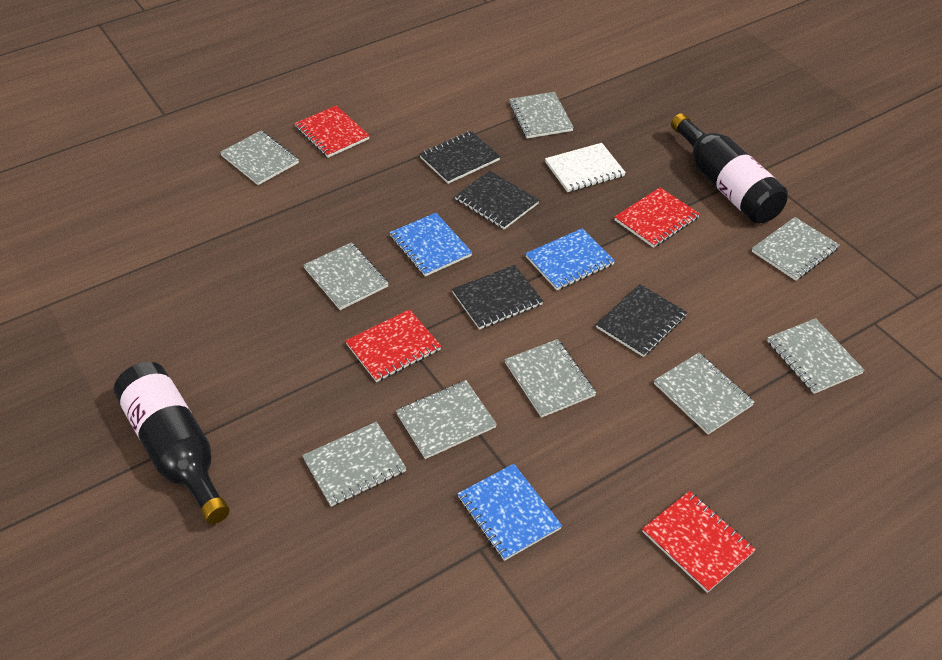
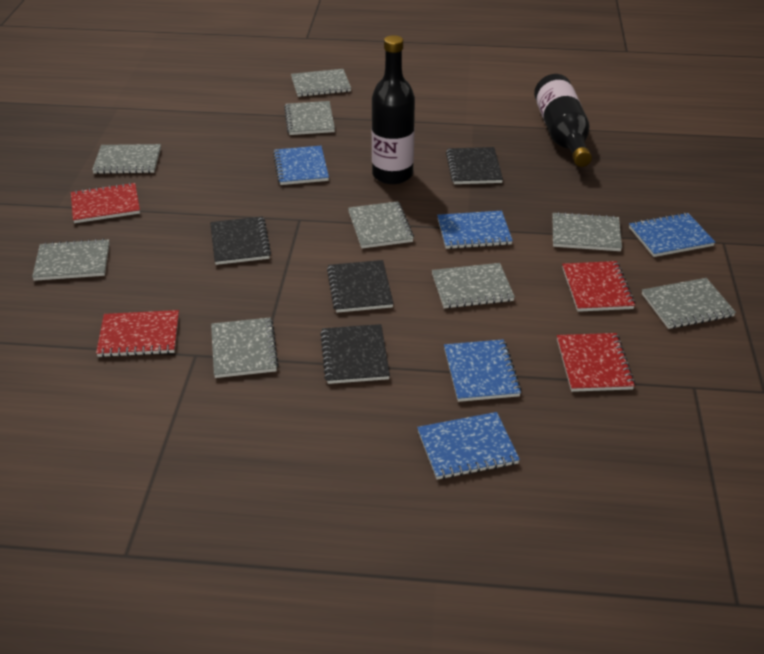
blue notebook: [390,213,472,277] [458,464,562,561] [525,228,615,290] = 3 -> [273,146,329,185] [417,412,520,480] [437,211,513,249] [444,339,522,402] [629,213,715,257] = 5
white notebook: [545,143,626,192] = 1 -> none = 0

